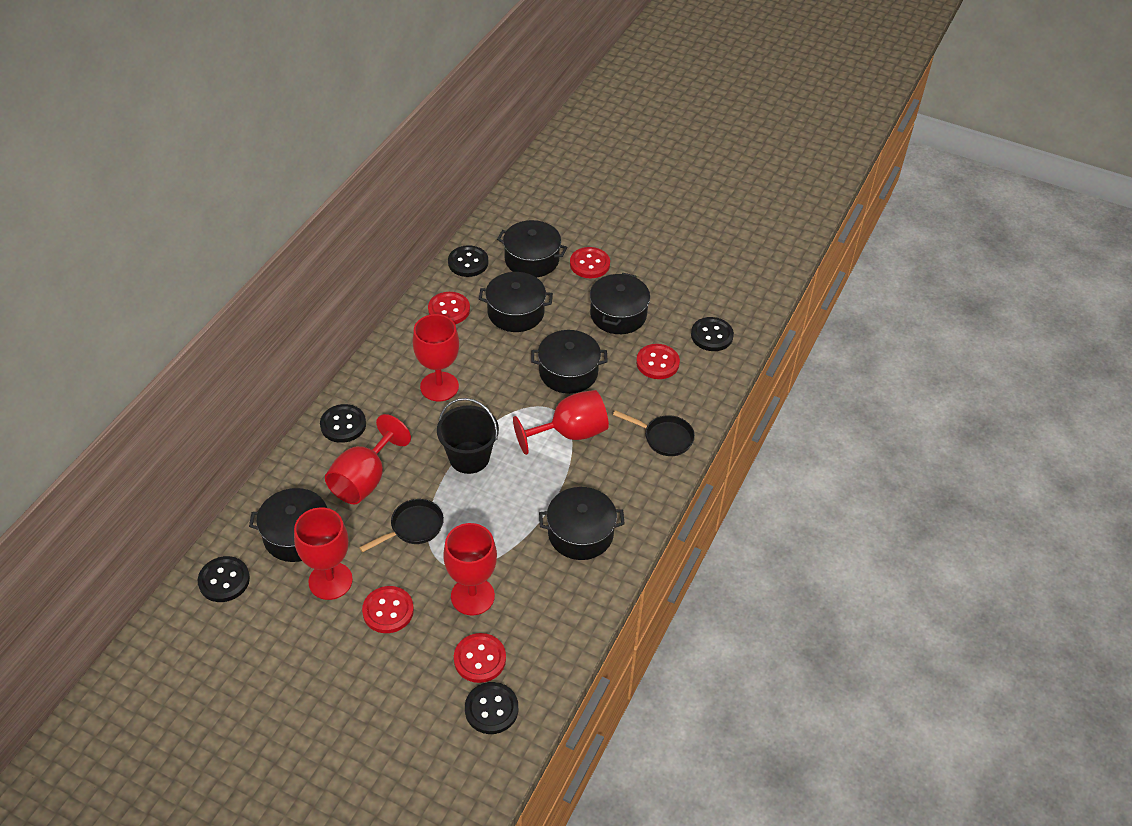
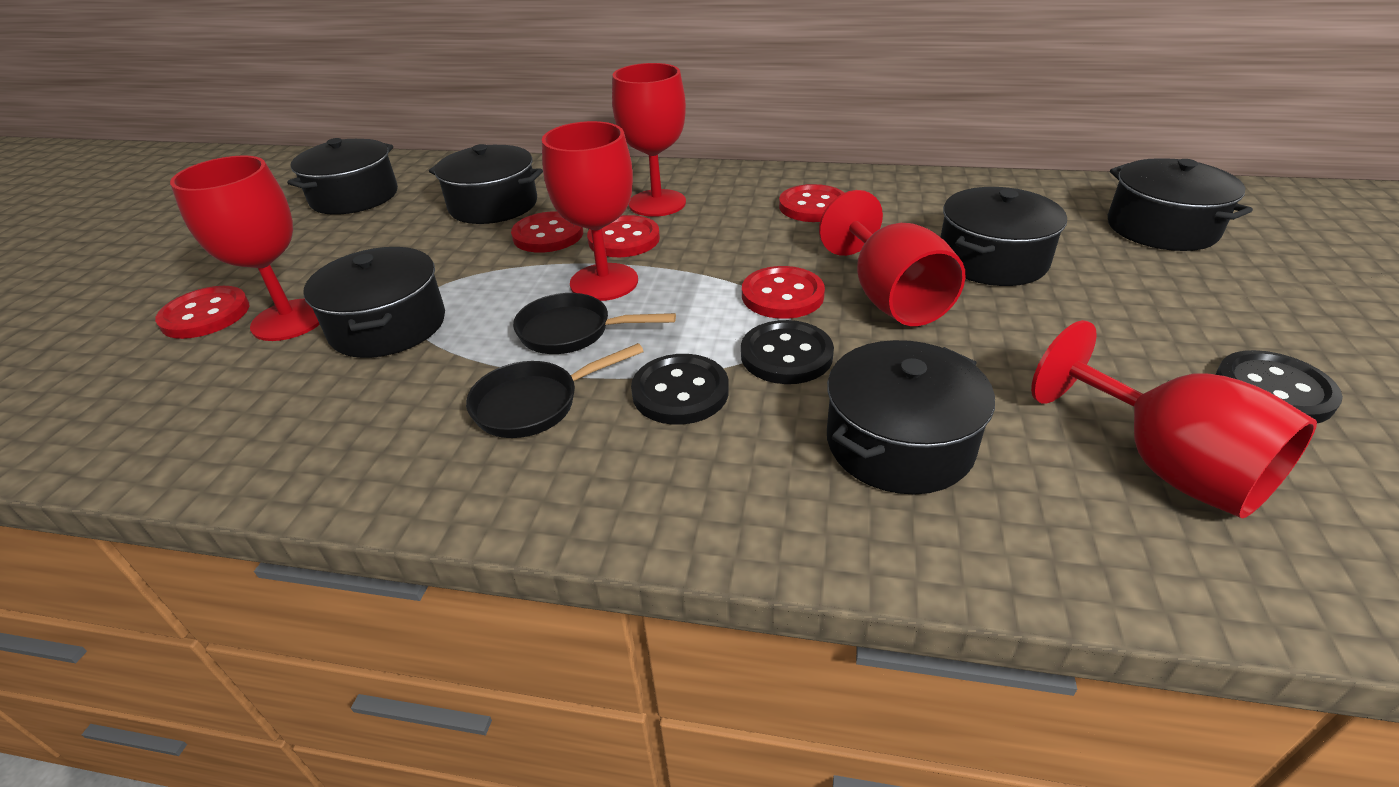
black bucket: [437,398,499,474] = 1 -> none = 0
black button: [198,556,250,602] [320,404,366,443] [448,245,488,277] [465,682,518,734] [691,317,734,351] = 5 -> [631,354,729,425] [741,320,834,384] [1215,350,1343,423] = 3

